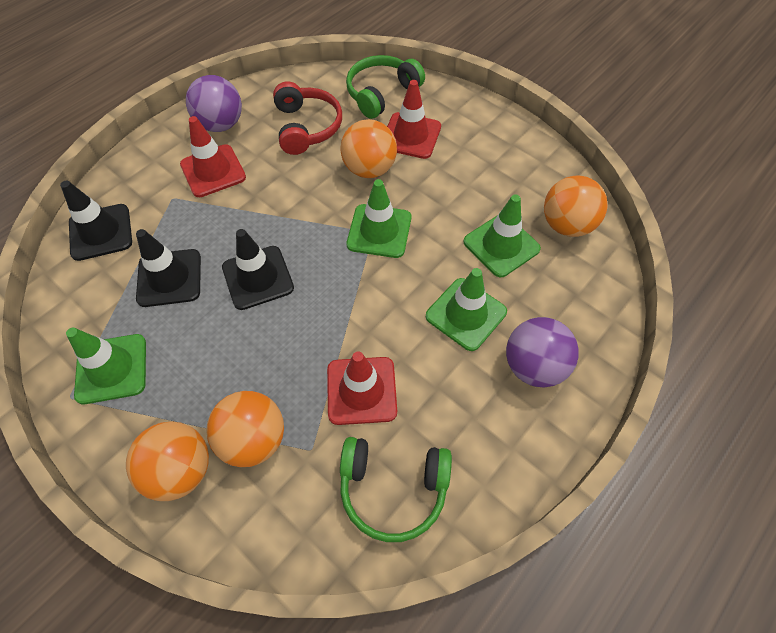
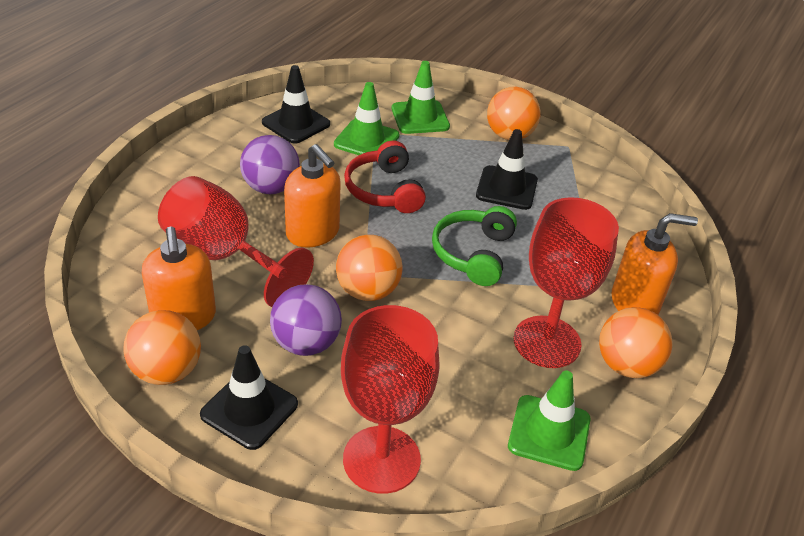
green headphones: [340,437,452,542] [346,55,425,119] = 2 -> [432,206,517,286] = 1
green traffic cone: [66,328,146,404] [347,179,411,258] [426,268,507,351] [464,194,541,277] = 4 -> [334,82,400,155] [392,61,450,134] [508,371,591,471] = 3
orange soap dispenser: none = 0 -> [142,226,216,330] [284,144,341,247] [612,213,698,315] = 3
red goblet: none = 0 -> [158,176,314,307] [341,305,440,494] [513,197,619,368] = 3
red traffic cone: [180,116,246,197] [327,352,397,425] [387,80,441,159] = 3 -> none = 0

